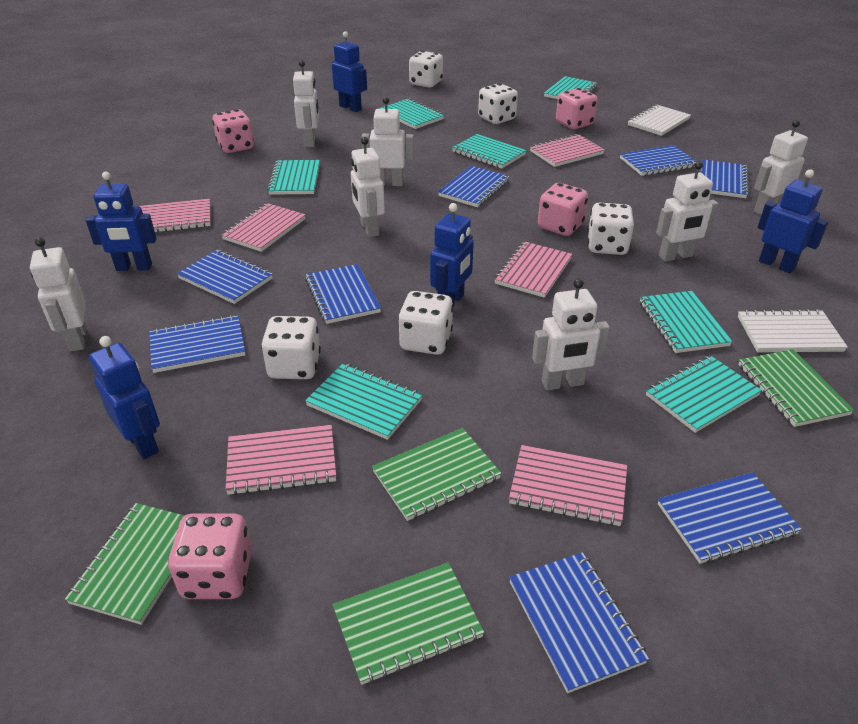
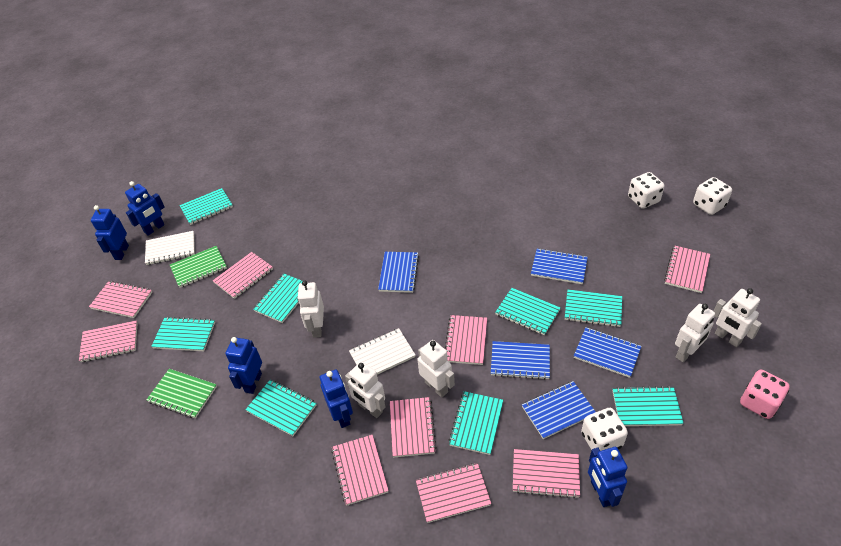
blue notebook: [149,315,246,373] [177,250,273,304] [305,264,381,324] [438,166,510,207] [509,552,649,693] [620,145,696,176] [658,472,802,564] [701,159,749,198] = 8 -> [378,252,419,293] [491,341,550,380] [522,381,596,439] [531,248,588,284] [574,327,641,378] = 5
green notebook: [65,503,185,625] [333,563,484,685] [372,428,501,521] [738,349,854,427] = 4 -> [146,369,217,418] [170,246,227,288] = 2
pink dice: [168,514,252,599] [212,109,254,153] [538,183,588,236] [556,88,598,129] = 4 -> [740,370,790,419] = 1
pink notebook: [140,199,211,232] [221,203,306,252] [226,425,336,495] [494,241,572,298] [509,445,627,526] [530,134,604,167] = 6 -> [79,321,138,362] [89,281,152,318] [213,252,273,299] [331,435,389,506] [390,397,437,457] [416,463,491,523] [445,315,487,365] [513,449,580,499] [664,245,710,293] = 9
turquoise notebook: [267,160,320,195] [305,363,423,440] [379,99,444,129] [452,134,526,169] [544,76,597,99] [640,291,733,353] [646,355,762,433] = 7 -> [151,317,215,351] [179,188,233,225] [245,379,316,436] [253,274,302,323] [449,391,503,455] [495,288,560,335] [565,290,622,327] [613,386,684,426] = 8
white dice: [261,316,321,379] [398,291,453,355] [409,51,443,87] [478,83,518,124] [588,203,634,255] = 5 -> [581,408,628,451] [628,172,664,209] [693,177,732,215] = 3
white robot: [30,237,86,352] [293,60,319,147] [351,137,385,237] [361,97,414,186] [532,278,610,390] [656,161,718,261] [754,120,808,215] = 7 -> [297,280,324,338] [345,361,385,418] [417,340,455,398] [675,304,715,362] [714,288,762,347] = 5

